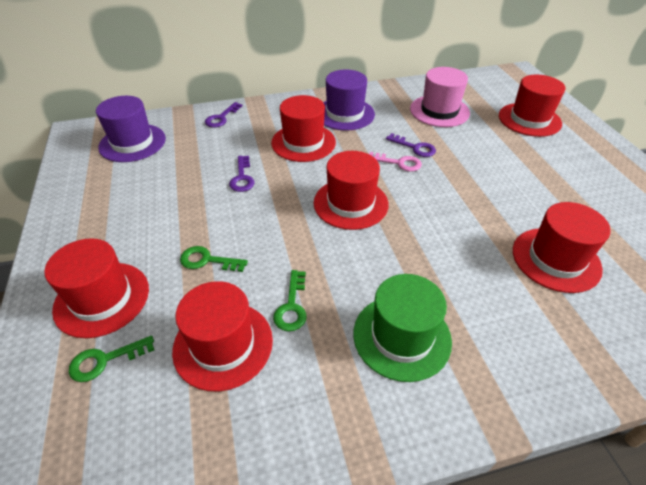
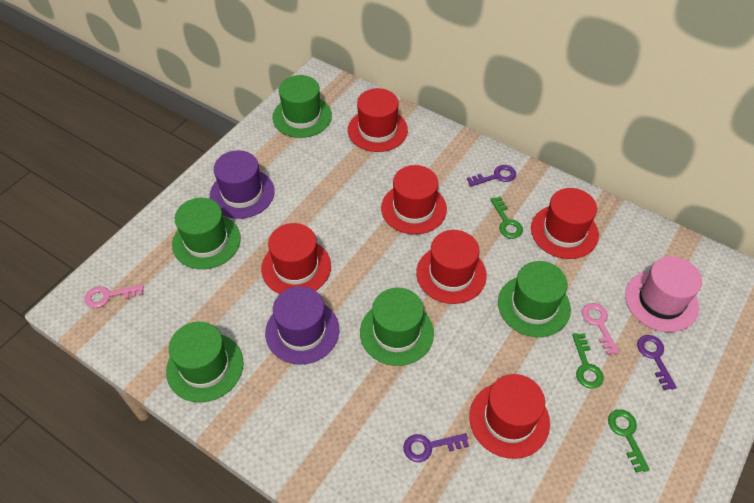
green hat: [353,274,452,382] = 1 -> [166,322,243,402] [172,198,241,269] [272,75,332,138] [360,288,434,366] [498,261,571,337] = 5
pink key: [369,152,422,172] = 1 -> [85,284,144,308] [582,303,620,355] = 2

